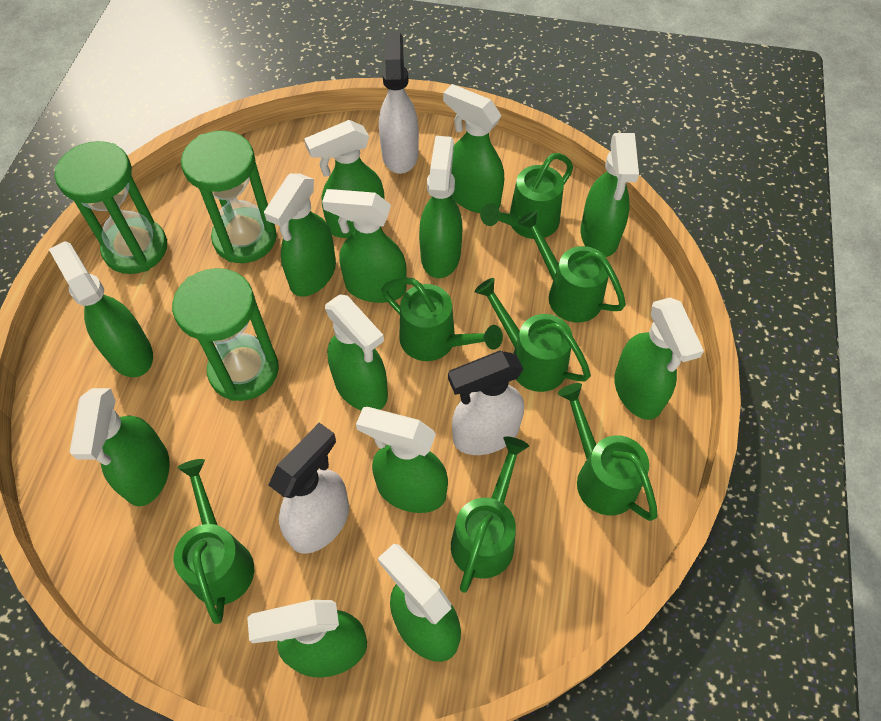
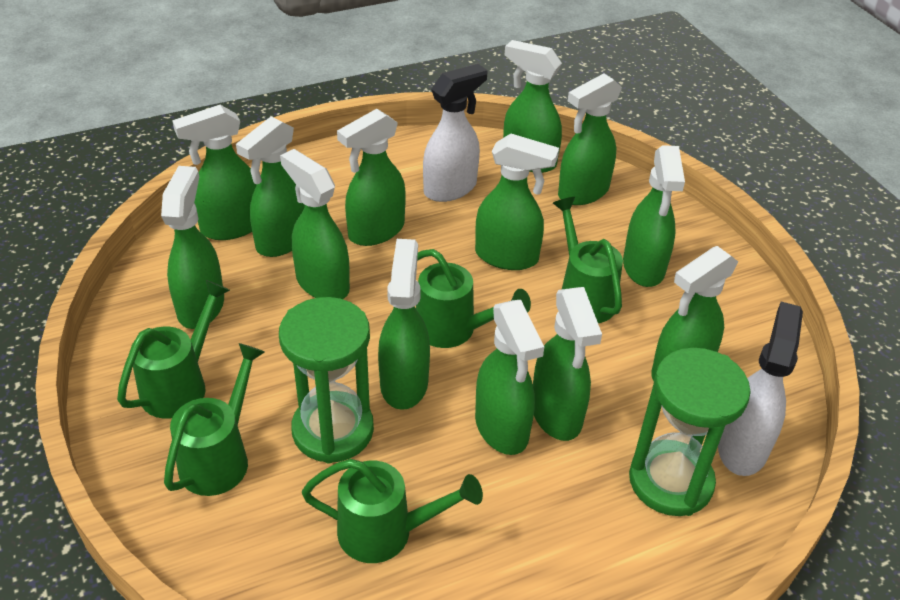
green hourglass: [55,141,167,274] [172,268,279,401] [181,131,277,263] = 3 -> [279,297,374,463] [629,348,751,516] = 2
green watering can: [174,459,254,624] [381,277,503,361] [451,437,529,593] [475,278,591,392] [480,153,573,239] [518,211,626,323] [558,383,658,521] = 7 -> [117,280,230,419] [164,343,265,496] [302,459,483,563] [416,249,531,348] [553,197,623,323] = 5
white spray bottle: [268,423,349,554] [379,33,419,174] [448,350,524,455] = 3 -> [423,64,488,202] [718,302,803,476] = 2

